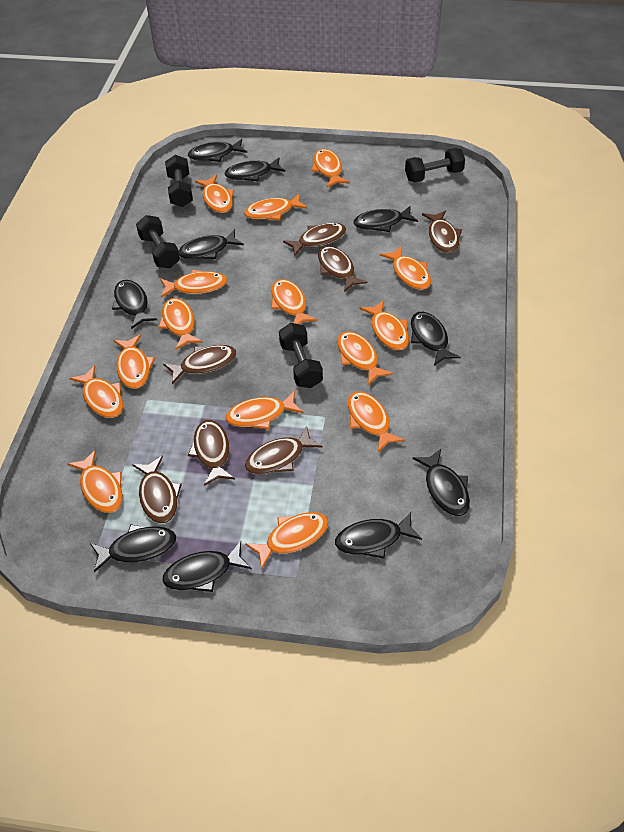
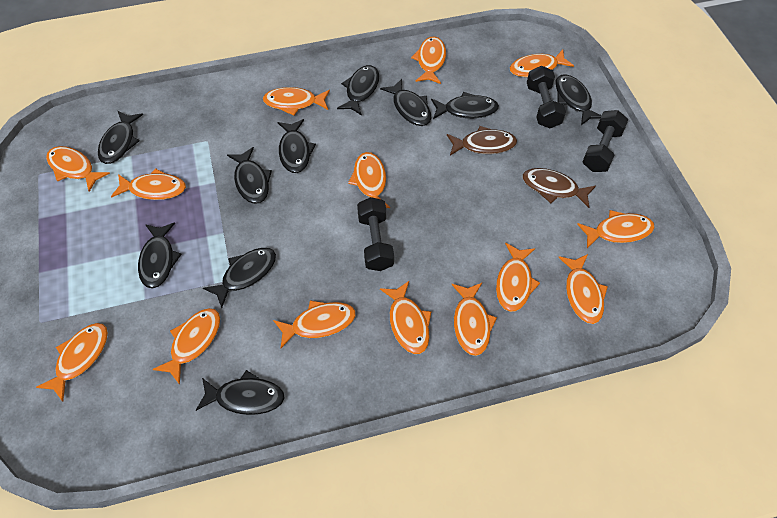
black dumbbell: [136,215,180,268] [165,155,193,207] [279,323,323,388] [405,148,465,182] = 4 -> [357,197,394,271] [527,66,566,128] [582,110,628,172] = 3
brown fish: [132,456,182,523] [163,345,236,384] [188,420,235,486] [245,426,323,474] [283,223,346,256] [318,246,367,292] [422,210,462,253] = 7 -> [447,126,517,156] [523,168,596,208] = 2
orange fish: [67,450,123,513] [69,365,123,418] [113,335,155,389] [158,298,203,350] [160,270,227,298] [195,175,234,213] [225,391,303,430] [244,193,308,220] [245,512,329,570] [271,279,318,324] [311,149,350,187] [337,331,393,385] [347,391,405,452] [360,300,409,350] [380,246,431,290] = 15 -> [36,323,108,402] [46,146,110,192] [111,168,186,200] [152,308,220,385] [263,87,330,115] [273,300,356,348] [348,152,390,208] [380,281,431,354] [411,36,446,84] [451,283,497,356] [496,243,540,312] [510,50,574,77] [558,254,608,324] [577,210,655,248] = 14

